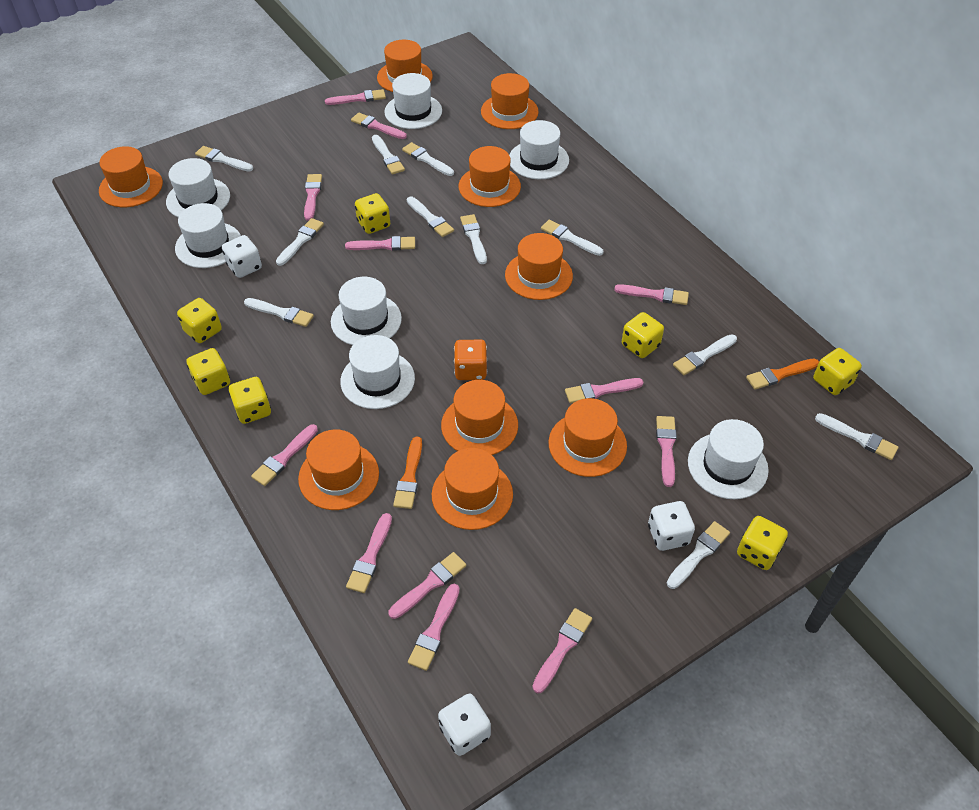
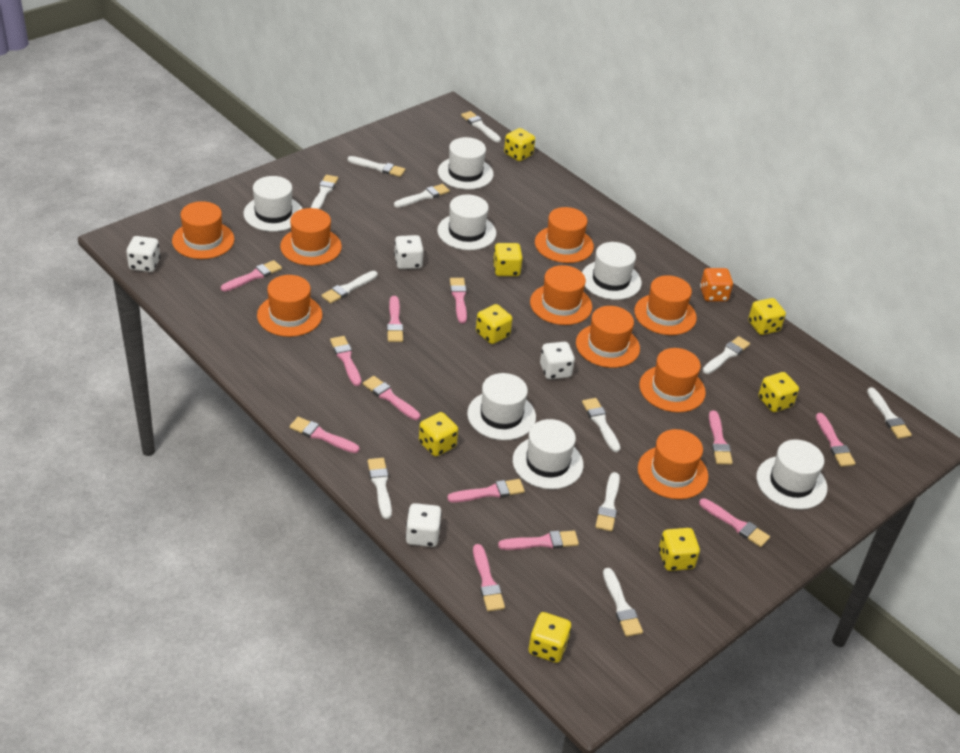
orange brush: [393,437,422,509] [746,358,819,390] = 2 -> none = 0
white dice: [222,235,262,278] [438,694,491,756] [648,501,695,551] = 3 -> [126,236,160,272] [394,235,423,269] [405,503,442,547] [540,342,575,380] = 4
yellow dice: [177,298,222,343] [187,348,230,395] [229,377,271,424] [355,193,390,234] [622,312,664,358] [737,516,788,570] [813,348,862,395] = 7 -> [419,412,458,457] [476,304,512,344] [493,243,523,276] [504,128,535,161] [529,612,571,663] [659,528,700,571] [748,298,786,335] [758,372,799,412] = 8

